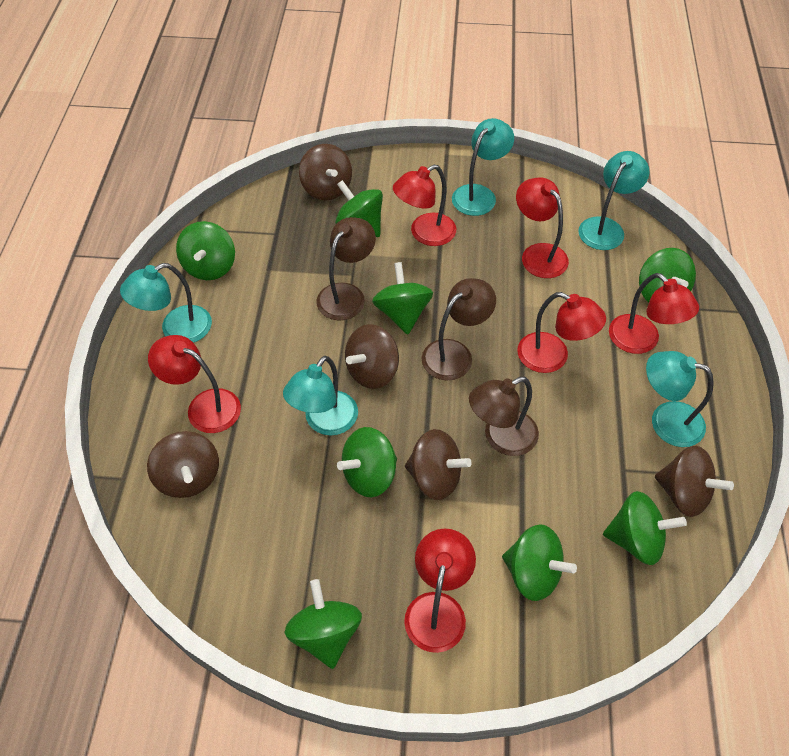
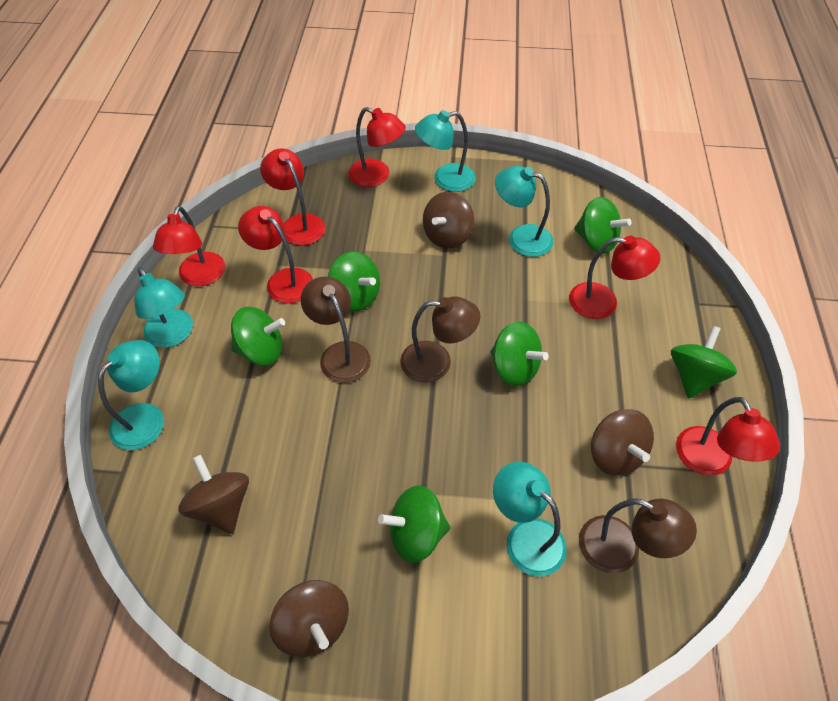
brown spinning top: [147,431,219,498] [299,144,352,200] [345,324,399,389] [405,429,472,500] [655,446,734,517] = 5 -> [178,455,249,534] [269,580,349,657] [423,192,474,249] [591,409,654,475] = 4
green spinning top: [176,221,235,280] [284,579,362,669] [335,180,383,237] [337,427,397,497] [372,262,433,334] [502,524,577,601] [603,491,687,565] [639,248,696,302] = 8 -> [231,307,285,366] [328,251,380,312] [378,485,450,563] [490,322,549,386] [574,197,631,254] [671,326,737,398] = 6

